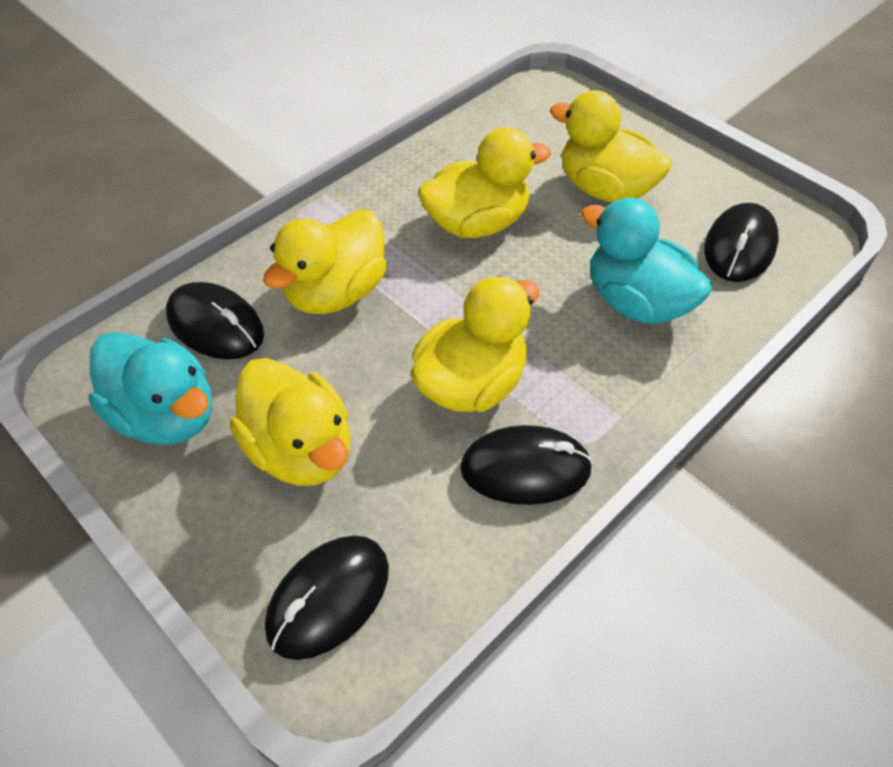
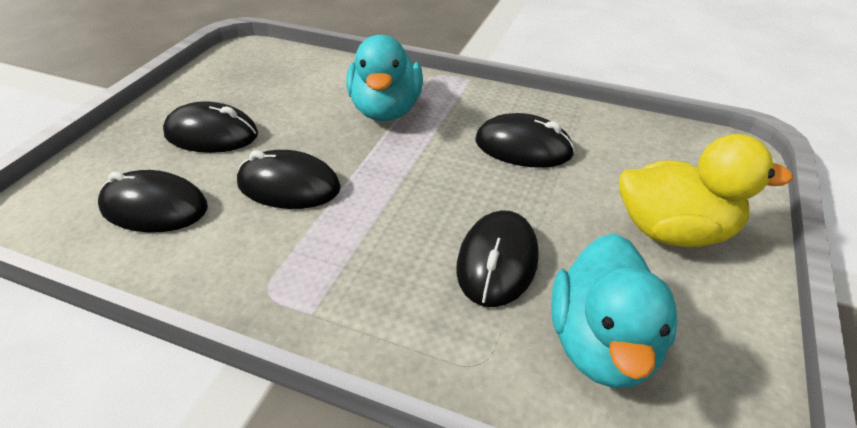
black mouse: [166,282,264,359] [265,535,389,660] [460,425,593,505] [704,203,779,282] = 4 -> [98,170,208,233] [163,101,258,153] [237,150,341,209] [456,210,539,307] [475,113,575,168] = 5
yellow duck: [230,358,350,486] [263,209,387,314] [411,276,540,412] [418,127,551,238] [550,90,672,202] = 5 -> [619,134,793,247] = 1

